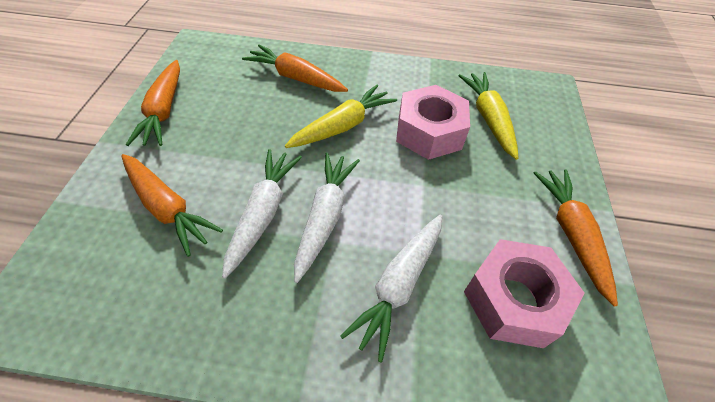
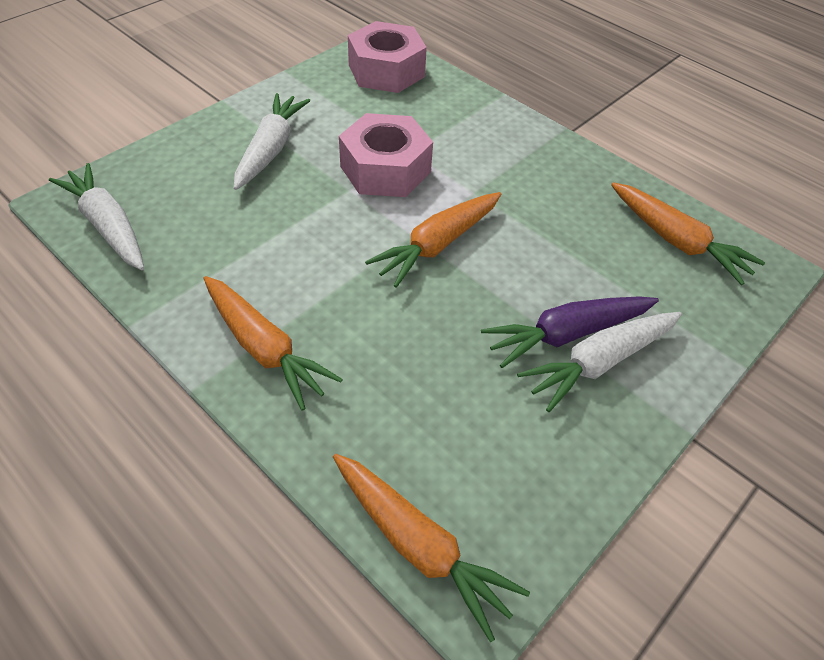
purple carrot: none = 0 -> [481,296,659,368] = 1
yellow carrot: [285,85,397,148] [458,72,519,160] = 2 -> none = 0

